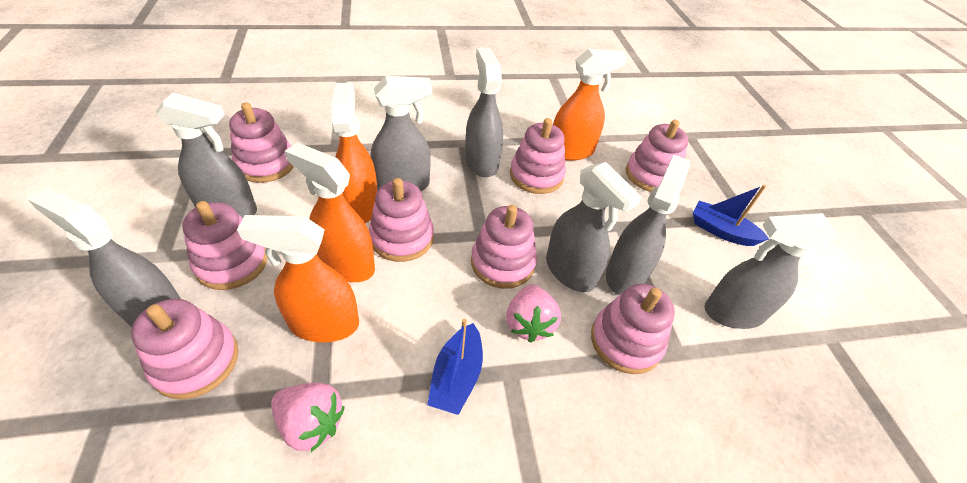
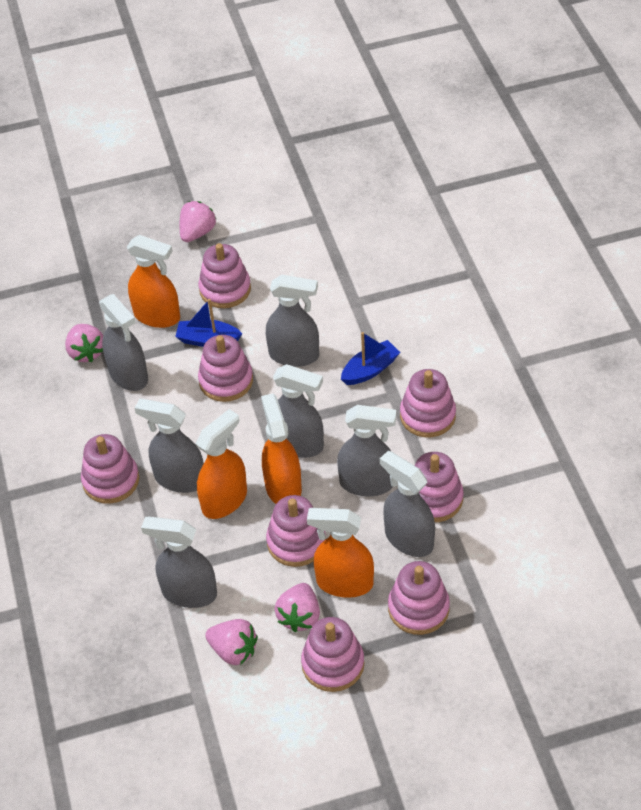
pink strawberry: [271,383,345,452] [506,284,561,343] = 2 -> [65,324,103,362] [180,201,217,242] [205,619,258,665] [275,583,320,632] = 4

